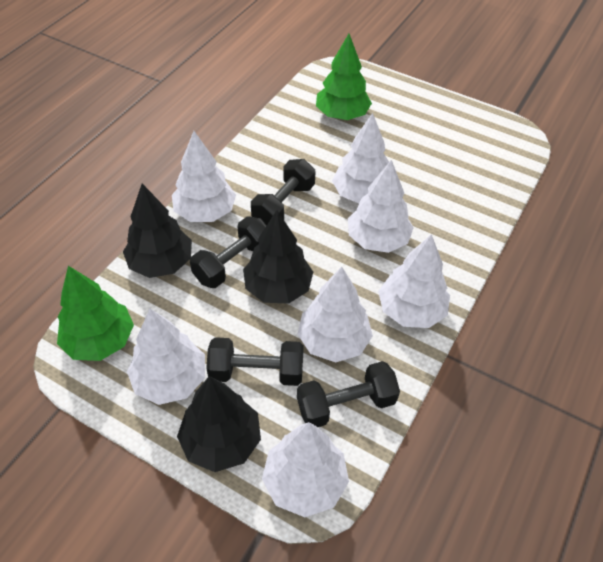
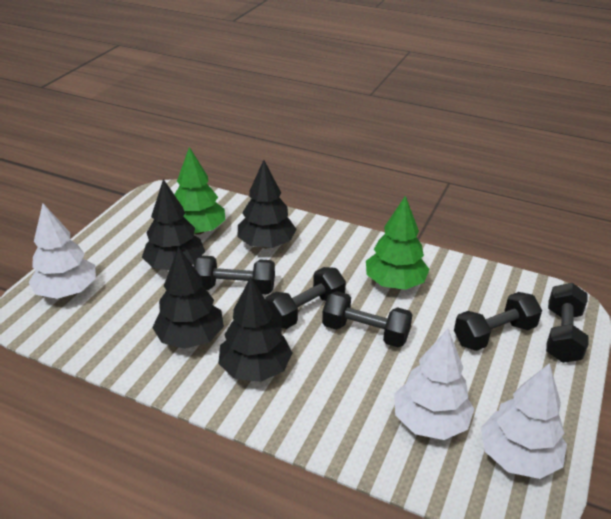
black dumbbell: [190,216,266,288] [206,337,304,386] [251,159,316,226] [297,361,400,427] = 4 -> [193,256,275,295] [265,267,346,329] [322,291,413,347] [454,292,542,351] [546,283,589,363] = 5
black tree: [123,184,192,278] [177,376,261,472] [243,210,313,304] = 3 -> [142,179,205,270] [152,247,224,349] [218,277,292,382] [238,160,296,248] = 4
white tree: [127,309,205,405] [172,131,236,222] [262,422,349,517] [298,267,373,362] [332,113,389,203] [348,160,414,253] [378,234,450,328] = 7 -> [28,204,96,299] [394,329,474,440] [481,363,567,479] = 3

